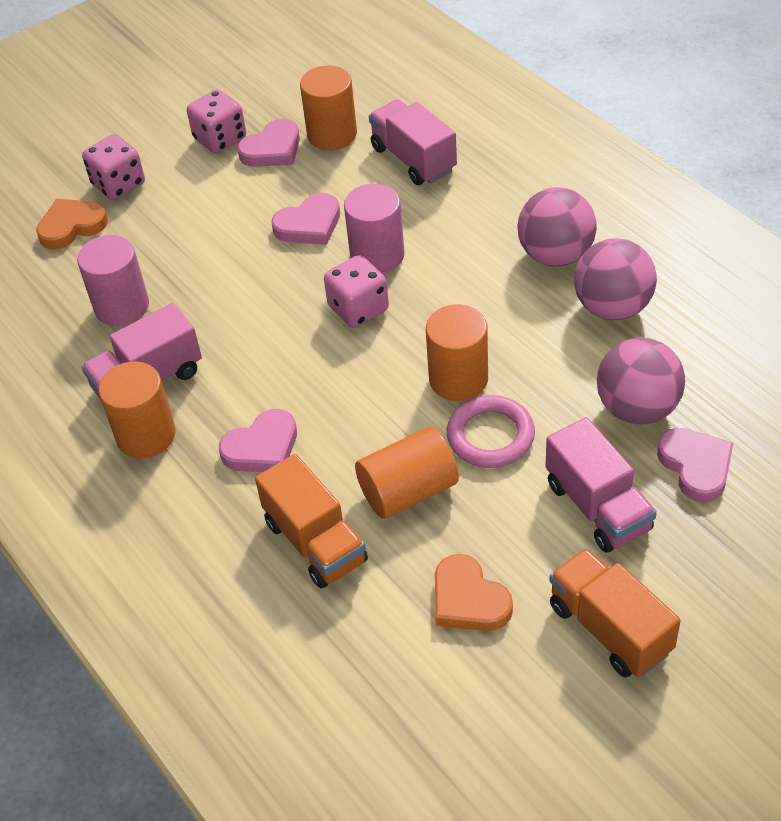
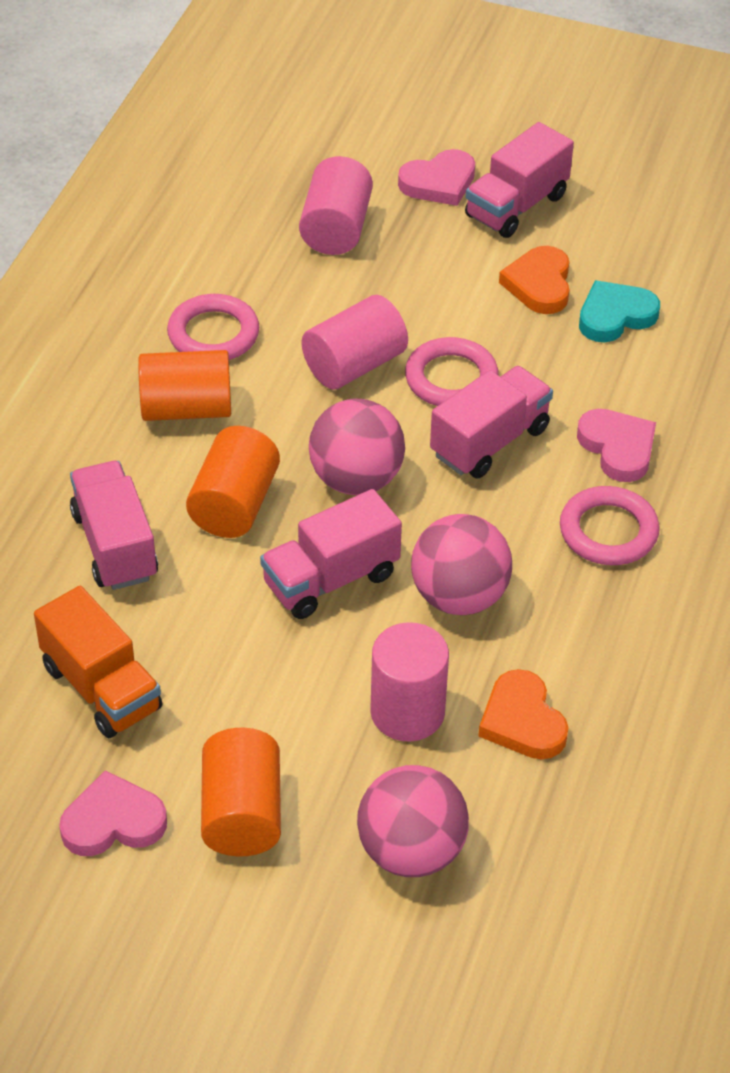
orange cylinder: [98,362,176,458] [300,65,357,150] [355,427,459,519] [426,305,488,401] = 4 -> [138,350,231,421] [186,426,280,538] [201,728,281,856] = 3
orange truck: [255,454,368,588] [549,548,681,677] = 2 -> [34,586,162,738] = 1
pink cylinder: [77,235,149,326] [344,184,405,274] = 2 -> [299,156,373,255] [302,295,408,389] [370,622,449,742] = 3
pink dice: [82,134,145,200] [187,89,246,154] [324,255,389,328] = 3 -> none = 0
pink heart: [219,409,297,472] [237,119,300,167] [272,193,340,245] [657,428,733,502] = 4 -> [59,770,167,856] [398,149,475,206] [577,409,656,482] = 3
pink ring: [447,395,535,468] = 1 -> [167,294,259,360] [405,337,499,406] [560,486,660,565] = 3
pink truck: [81,303,202,400] [369,100,457,185] [545,417,657,553] = 3 -> [70,461,158,590] [260,489,402,619] [430,366,553,478] [465,122,574,238] = 4
turquoise heart: none = 0 -> [579,280,660,342] = 1

